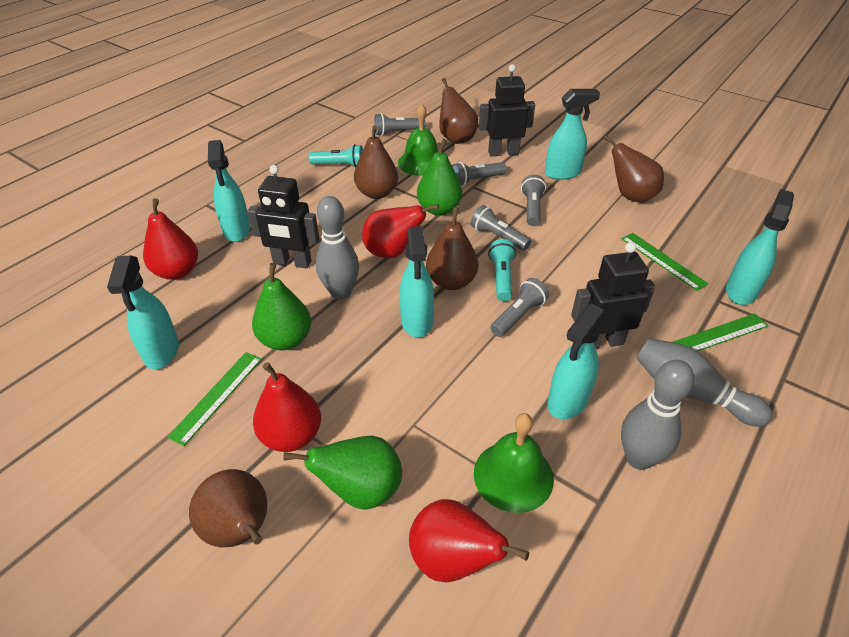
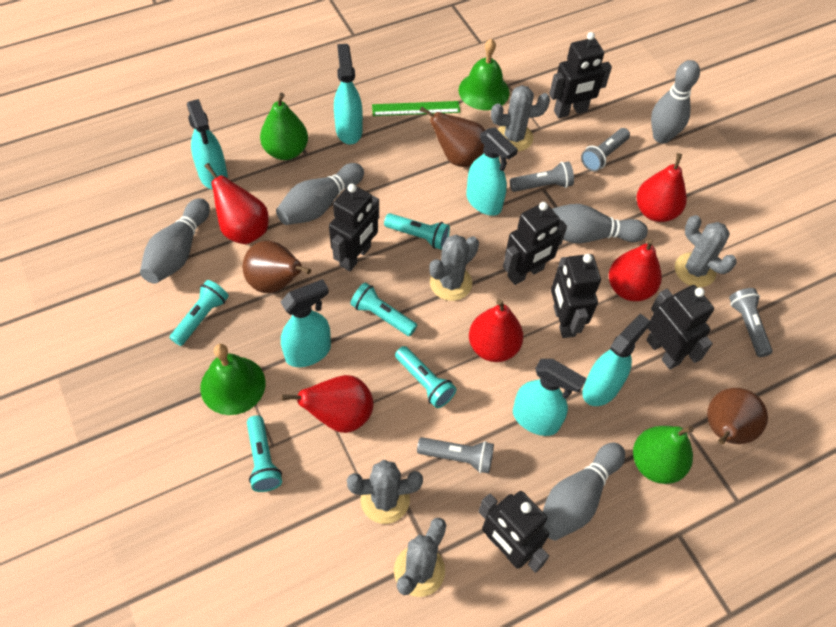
black robot: [247,165,319,269] [479,64,535,157] [571,242,655,349] = 3 -> [329,184,379,271] [479,491,549,573] [503,202,567,285] [549,32,612,118] [551,254,601,338] [646,285,714,370] = 6
brown pear: [189,469,267,547] [354,125,398,199] [426,207,479,290] [439,78,478,144] [604,135,664,202] = 5 -> [242,241,311,293] [419,106,485,167] [707,388,768,444] = 3
green pear: [252,263,311,350] [283,436,402,510] [417,139,463,216] = 3 -> [260,93,308,160] [633,426,694,484] = 2
green ruler: [167,352,262,446] [621,233,709,291] [673,314,769,351] = 3 -> [372,101,460,116] = 1
grey bowling pin: [316,196,359,300] [621,360,695,470] [636,338,772,427] = 3 -> [140,198,210,284] [276,163,364,225] [543,442,625,540] [552,204,648,243] [651,60,700,144] = 5
grey cactus: none = 0 -> [347,460,423,524] [394,518,446,597] [429,234,479,301] [491,85,550,152] [675,215,737,287] = 5
grey flashlight: [374,113,425,136] [452,162,506,186] [471,205,531,251] [490,278,549,337] [521,175,546,226] = 5 -> [417,437,494,473] [510,161,574,192] [581,128,630,172] [729,288,773,357] = 4
red pear: [143,198,198,280] [253,362,321,452] [362,204,439,258] [409,499,529,583] = 4 -> [205,163,269,244] [282,375,373,433] [469,299,523,362] [609,239,662,301] [637,153,687,222] = 5
turquoise flashlight: [309,144,363,168] [488,239,516,301] = 2 -> [170,280,229,346] [247,415,282,492] [350,283,417,336] [384,213,450,250] [395,346,457,408] = 5

